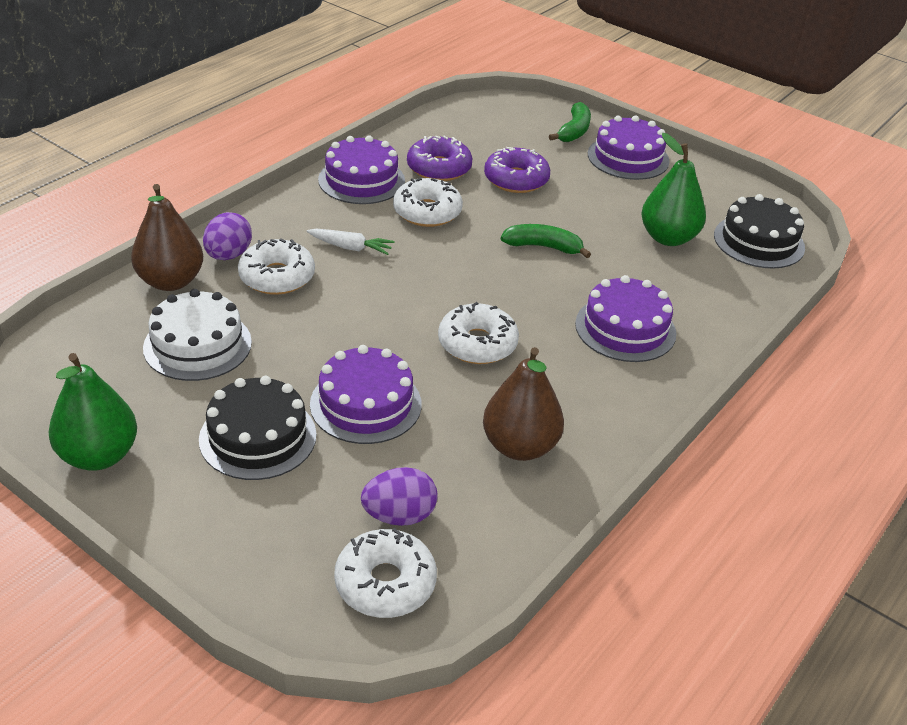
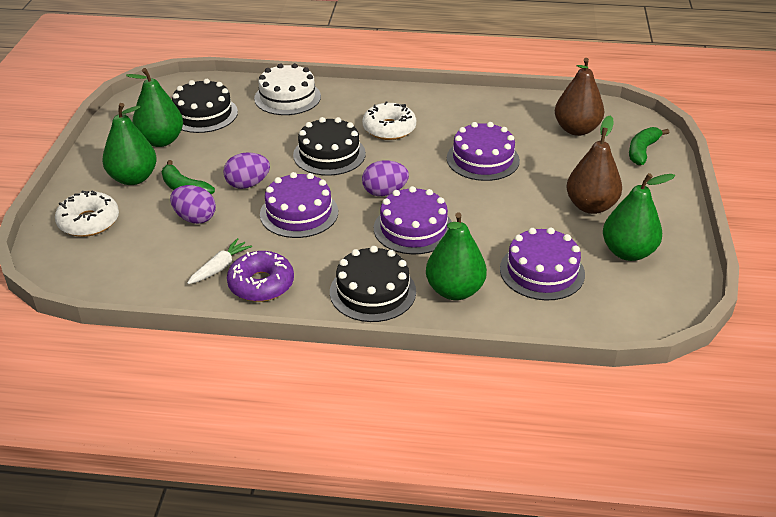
black cake: [199,376,316,480] [714,194,805,269] = 2 -> [172,79,238,133] [293,117,366,176] [330,246,416,322] = 3
green pear: [48,353,137,471] [641,133,706,246] = 2 -> [102,103,157,185] [126,68,183,147] [426,212,487,300] [603,173,675,261] = 4
purple donut: [407,136,473,181] [484,147,550,193] = 2 -> [227,251,294,302] = 1
purple egg: [203,212,252,260] [361,467,438,526] = 2 -> [170,185,216,224] [223,152,270,189] [362,160,409,196] = 3
white donut: [238,239,315,295] [334,528,437,618] [393,178,463,227] [438,302,519,364] = 4 -> [55,190,119,237] [362,101,416,140] = 2

